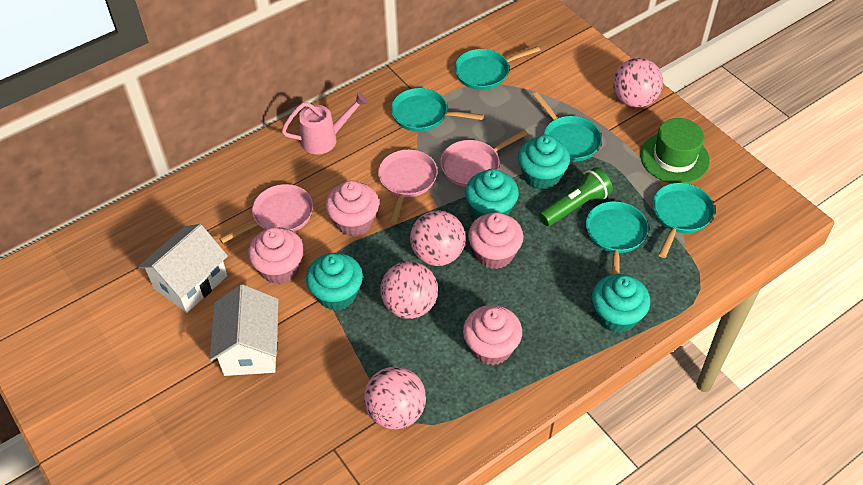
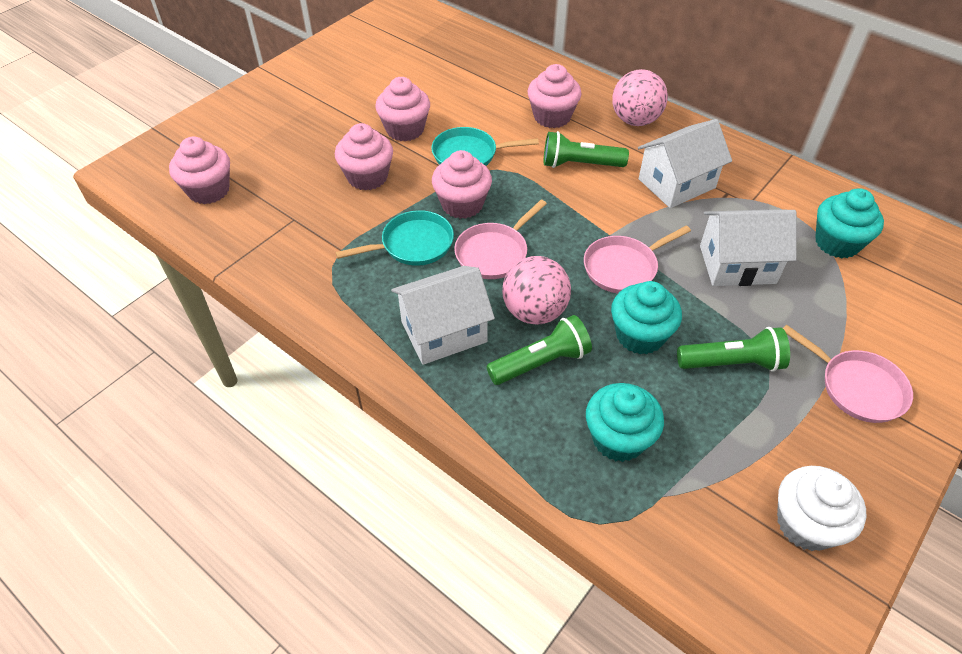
green flashlight: [539,167,613,226] = 1 -> [486,315,592,385] [544,131,629,168] [677,327,790,372] = 3
green hat: [640,118,710,183] = 1 -> none = 0
pink ball: [364,367,426,429] [380,261,438,319] [410,211,466,266] [613,58,663,108] = 4 -> [502,256,571,325] [612,69,668,126] = 2
pink cupcake: [248,227,304,284] [325,180,379,237] [463,305,522,365] [468,212,524,269] = 4 -> [169,136,230,204] [335,123,393,190] [375,77,430,142] [432,150,492,219] [528,64,581,128] = 5
pink watering can: [282,92,368,154] = 1 -> none = 0
turquoise cupcake: [306,253,363,311] [465,169,519,219] [518,135,570,190] [592,274,650,333] = 4 -> [586,383,664,462] [611,281,682,355] [815,188,884,258] = 3
turquoise pan: [391,88,484,132] [454,46,540,90] [533,92,602,162] [586,201,649,275] [653,183,715,258] = 5 -> [335,210,454,266] [431,127,539,166] = 2
white cupcake: none = 0 -> [777,466,866,551] = 1
white house: [138,224,228,313] [210,284,279,376] = 2 -> [391,266,495,365] [638,119,732,208] [700,209,797,286] = 3

